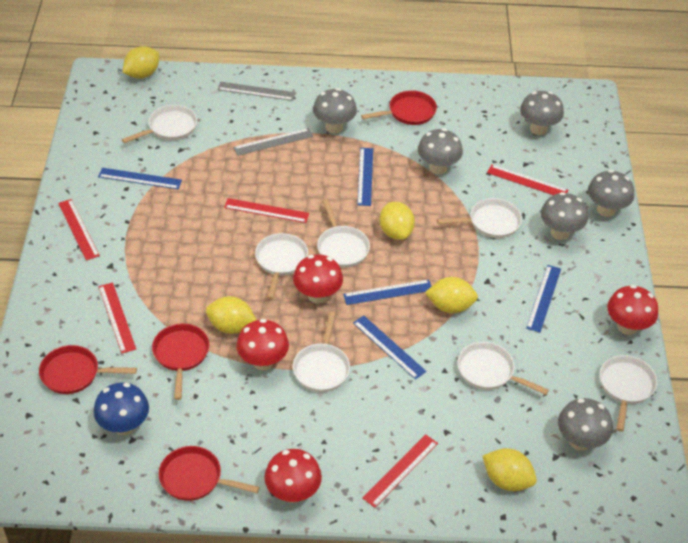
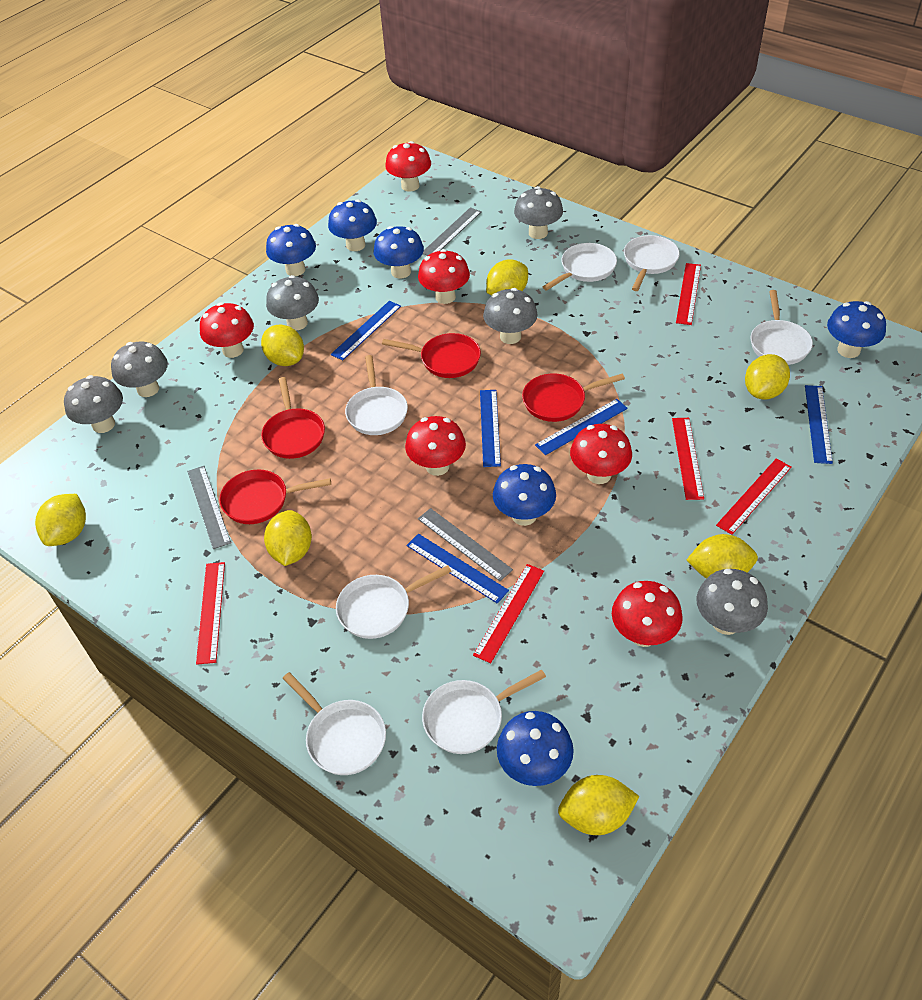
blue mushroom: [93,383,149,435] = 1 -> [266,224,316,276] [328,199,377,251] [374,226,424,279] [493,464,556,526] [497,711,574,786] [827,301,886,358] = 6
grey ruler: [218,82,295,101] [233,128,313,156] = 2 -> [187,466,231,549] [418,508,513,581] [423,207,482,256] = 3
red mushroom: [236,319,289,371] [264,449,322,503] [293,254,343,303] [607,285,658,335] = 4 -> [200,303,254,358] [385,141,431,192] [405,416,466,476] [418,249,470,304] [570,424,632,484] [612,581,683,647] = 6
yellow lemon: [123,46,159,79] [206,296,257,334] [379,202,415,240] [425,277,478,313] [483,448,537,491] = 5 -> [35,494,86,546] [261,325,304,366] [264,510,312,566] [486,259,528,295] [558,775,640,835] [687,534,758,579] [745,354,790,399] = 7

